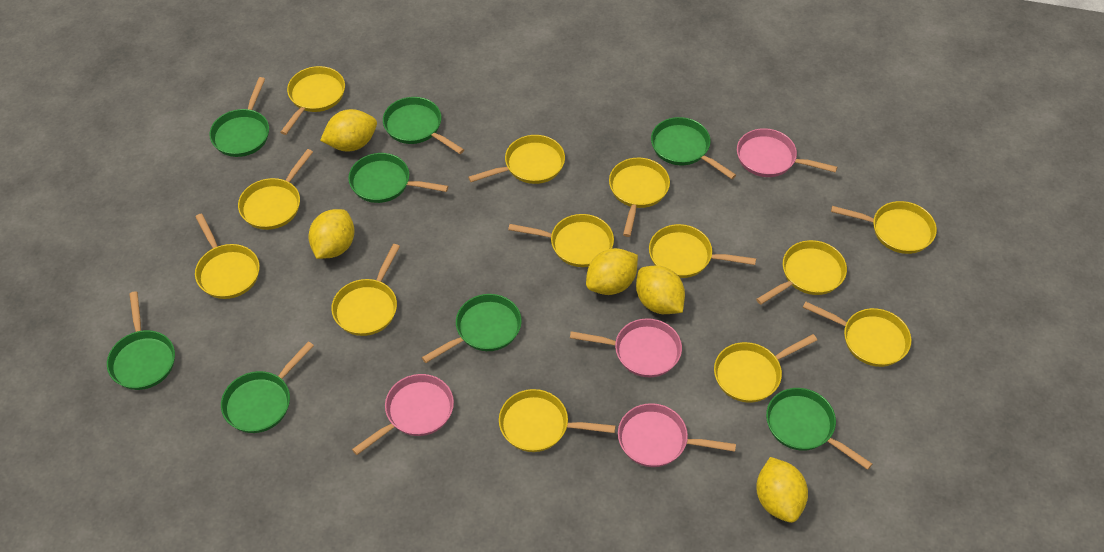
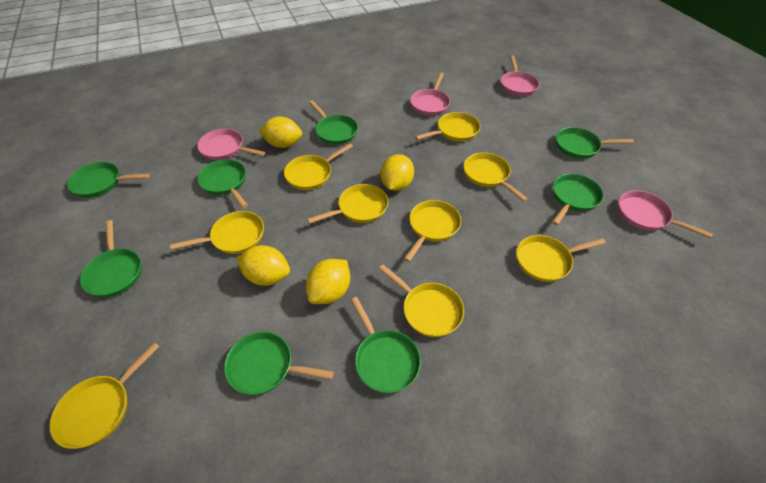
yellow lemon: [309,209,354,259] [320,109,377,151] [586,248,638,295] [636,266,685,314] [756,457,808,523] = 5 -> [237,245,290,286] [259,116,302,148] [306,259,350,304] [381,154,414,191] = 4
yellow pan: [195,213,260,299] [238,149,313,230] [280,66,345,135] [331,244,400,336] [468,135,565,184] [499,389,616,452] [508,214,614,267] [609,158,670,237] [649,224,756,278] [714,334,817,403] [756,240,847,305] [803,301,911,367] [831,201,937,254] = 13 -> [49,342,160,449] [170,211,264,254] [284,143,353,190] [307,184,389,224] [379,264,464,337] [404,200,461,262] [415,112,480,142] [463,152,528,202] [516,235,606,282] = 9

